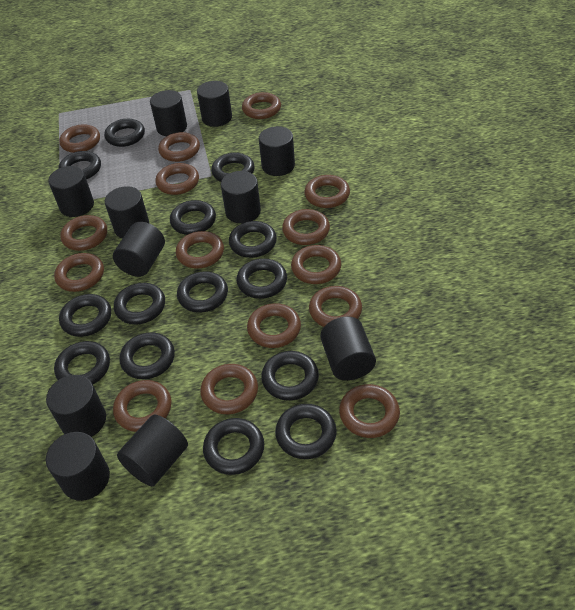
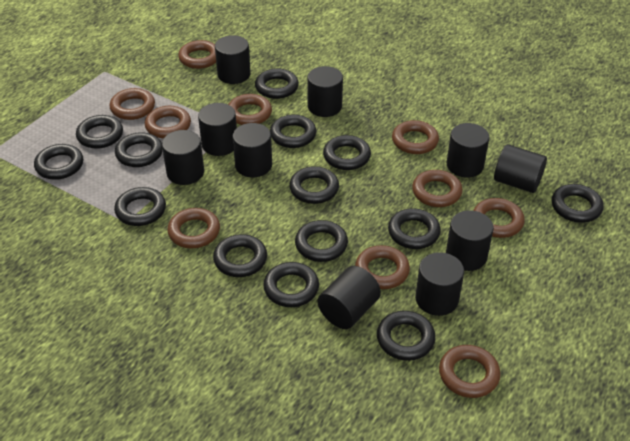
black cylinder: [46,375,106,437] [46,432,110,501] [48,166,94,217] [105,186,150,239] [113,222,165,277] [117,415,188,486] [150,90,187,136] [197,81,232,127] [221,171,261,224] [259,126,295,176] [320,316,376,381] = 11 -> [162,130,204,185] [198,103,237,156] [215,35,251,84] [232,123,272,177] [307,66,343,117] [318,266,381,329] [415,252,464,316] [446,210,494,271] [447,123,489,178] [494,144,547,193] = 10
brown ring: [54,253,104,292] [59,124,100,153] [60,215,107,251] [113,380,171,432] [156,163,199,195] [158,132,200,162] [176,231,224,269] [200,364,258,414] [242,92,281,119] [247,303,301,348] [282,209,330,245] [291,245,341,284] [304,175,350,208] [309,286,362,327] [339,384,400,438] = 15 -> [110,88,155,120] [145,106,191,138] [167,208,220,248] [178,40,216,69] [228,94,272,125] [355,245,410,289] [392,120,439,154] [412,170,463,207] [439,345,501,398] [473,198,525,238] = 10

